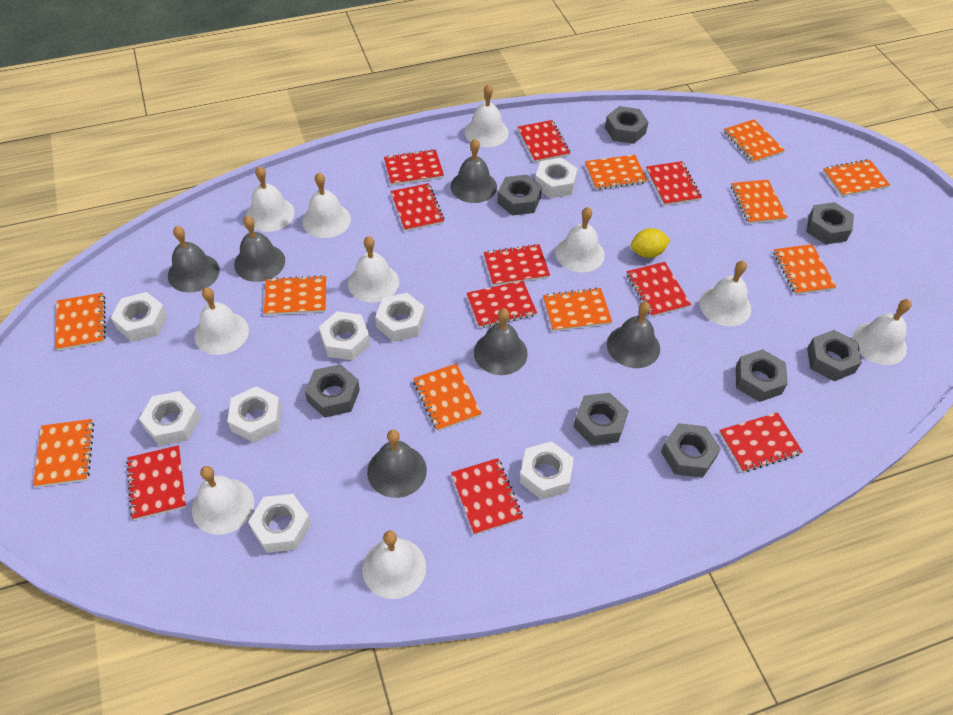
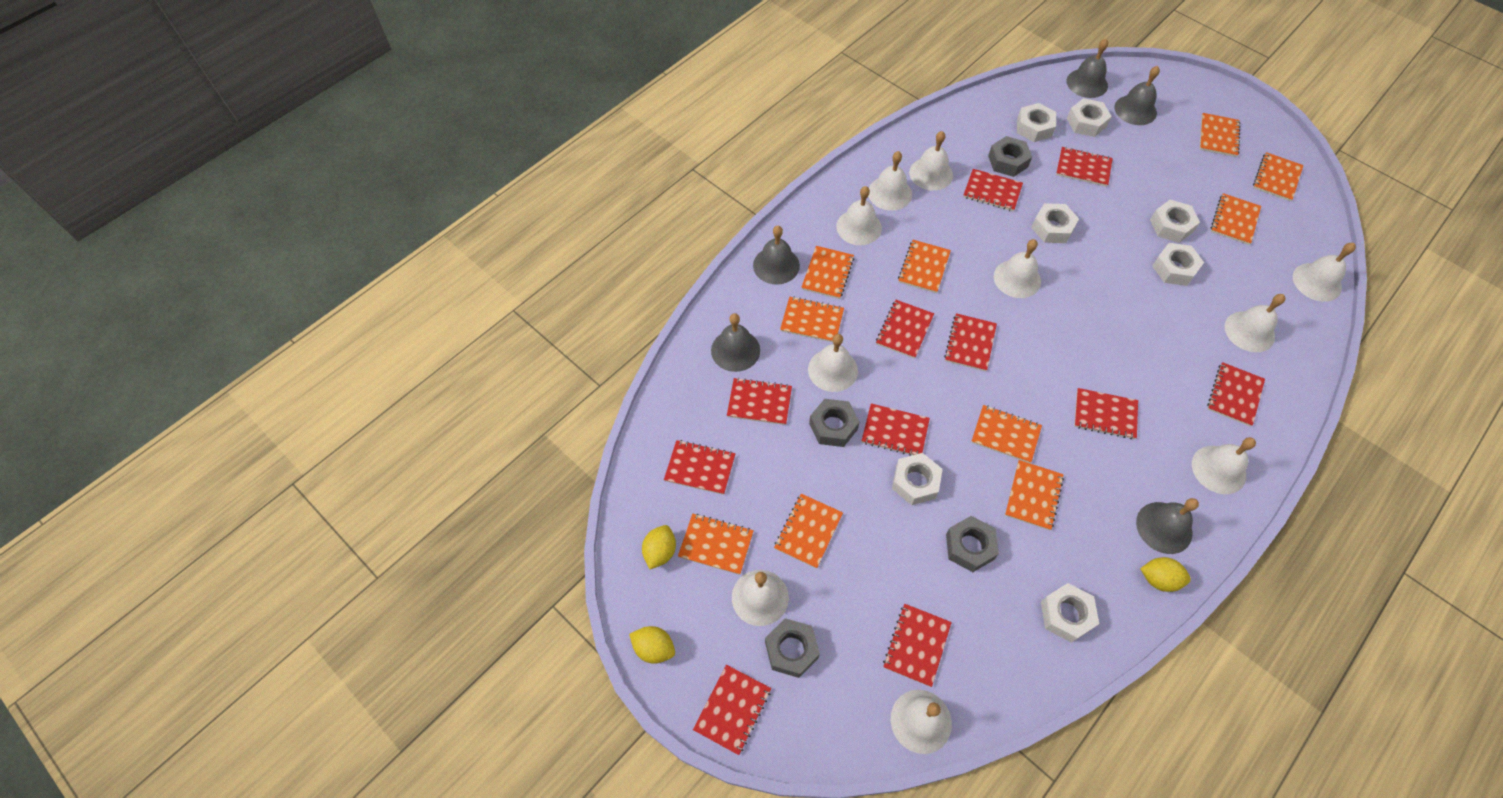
grey bell: [168,226,220,293] [234,216,285,282] [367,430,427,498] [451,139,497,203] [474,308,528,375] [607,302,660,368] = 6 -> [711,313,760,372] [753,226,800,285] [1067,39,1108,98] [1114,66,1160,125] [1136,498,1199,554] = 5
grey nut: [305,364,360,418] [497,175,542,216] [573,393,629,445] [605,106,648,144] [661,423,721,478] [736,349,788,402] [807,202,854,244] [807,330,862,381] = 8 -> [765,618,820,678] [809,399,860,447] [946,516,999,572] [988,136,1032,177] = 4
red notebook: [126,445,186,520] [384,149,444,186] [390,183,445,231] [451,458,523,535] [466,281,537,328] [484,244,550,286] [518,120,570,162] [627,262,691,317] [646,161,702,206] [719,412,803,472] = 10 -> [664,440,735,495] [693,665,771,755] [727,378,792,425] [862,404,930,456] [876,300,934,359] [883,604,952,687] [944,313,997,371] [963,169,1023,211] [1056,147,1113,187] [1074,388,1138,439] [1207,362,1265,427] = 11
white nut: [111,292,167,342] [139,391,200,446] [227,386,282,443] [248,494,311,553] [319,311,371,360] [375,293,425,342] [519,441,574,500] [535,158,578,198] = 8 -> [892,453,943,505] [1017,103,1056,142] [1031,203,1079,243] [1041,583,1099,643] [1067,98,1112,137] [1150,200,1200,243] [1152,243,1204,286] = 7
yellow lemon: [631,228,671,258] = 1 -> [629,626,675,664] [642,525,676,569] [1140,557,1191,592] = 3

